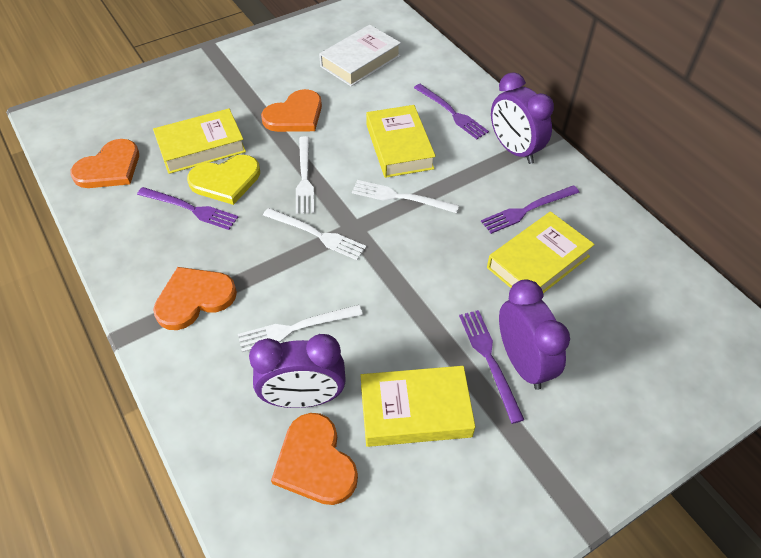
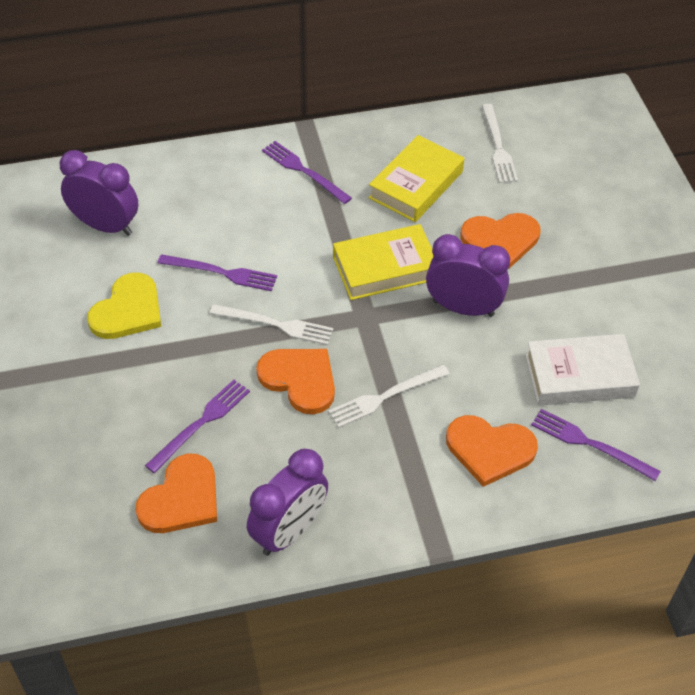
white fork: [238,305,363,352] [263,208,366,260] [296,136,314,214] [352,180,459,213] = 4 -> [210,304,333,345] [328,365,450,428] [482,104,518,183] = 3
yellow book: [153,108,246,174] [360,366,475,447] [366,105,436,178] [487,211,595,293] = 4 -> [333,224,434,300] [368,135,464,222] = 2

